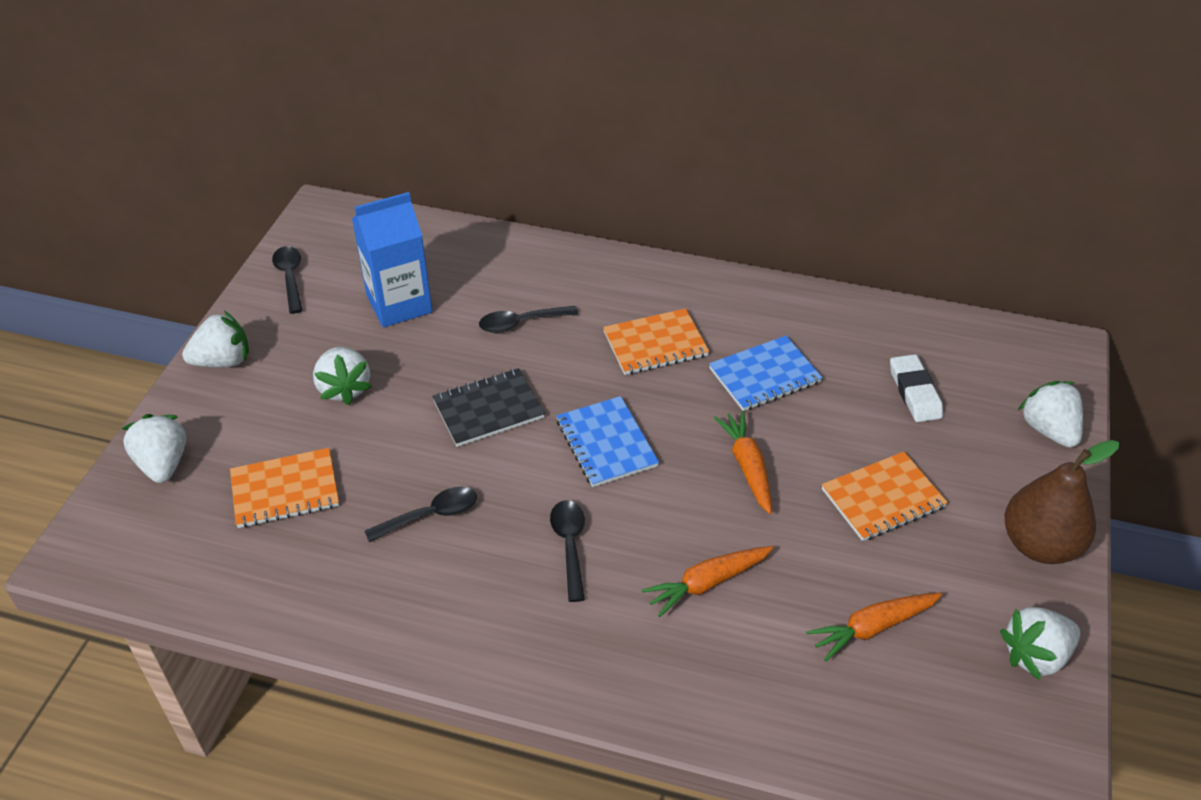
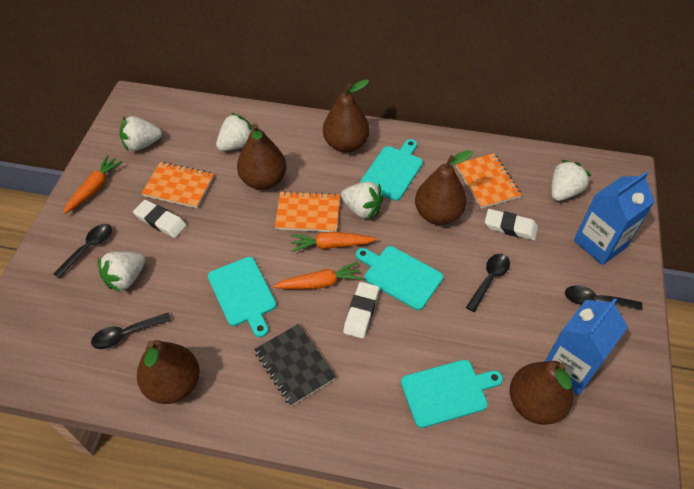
blue carton: [352,192,433,327] = 1 -> [545,298,628,396] [574,171,655,265] = 2
blue notebook: [557,396,659,487] [709,336,823,411] = 2 -> none = 0
brown pear: [1005,440,1119,564] = 1 -> [137,340,199,404] [237,124,287,190] [323,79,370,153] [415,150,473,225] [510,361,574,425] = 5
turquoise cutting board: none = 0 -> [208,257,276,338] [356,246,443,310] [360,139,423,201] [401,360,503,428] = 4
white eraser: [890,354,943,422] = 1 -> [133,200,186,238] [343,282,379,339] [485,209,538,240] = 3

